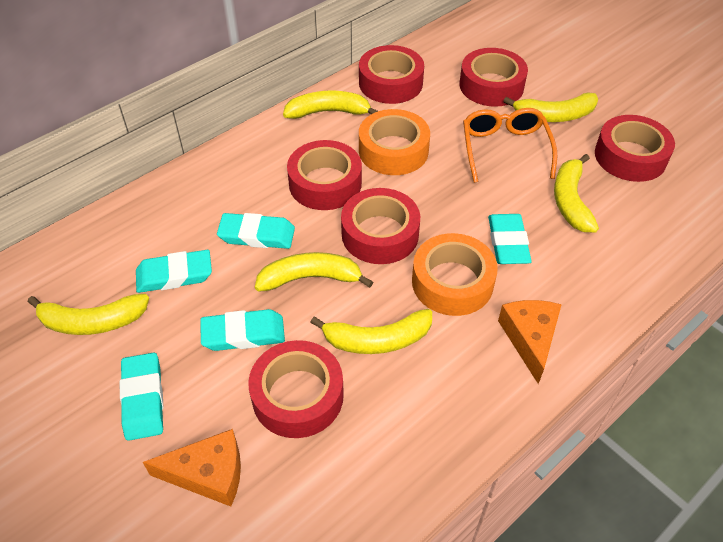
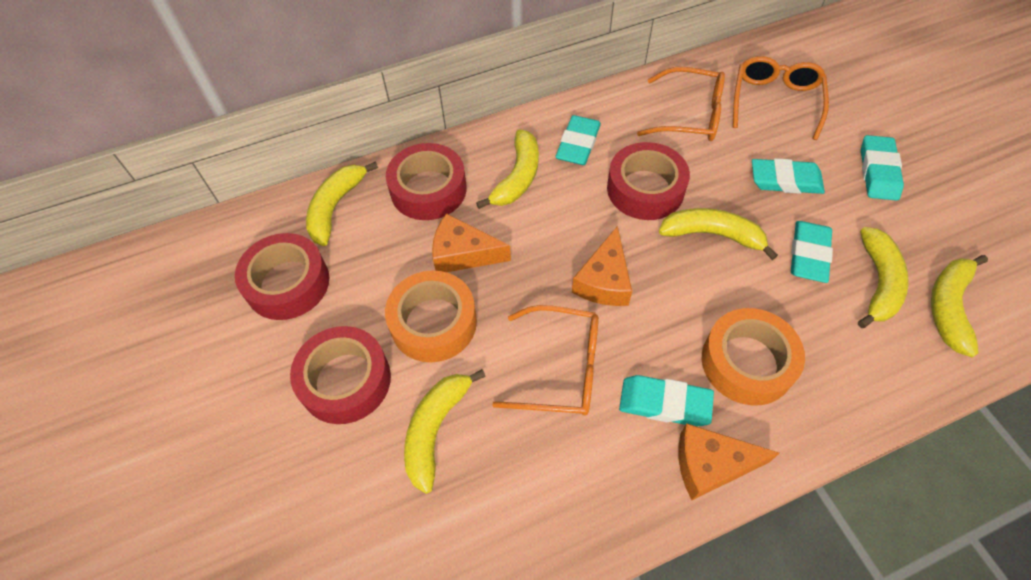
orange cheese: [143,429,241,507] [498,300,562,384] = 2 -> [432,213,511,272] [572,226,632,306] [678,423,779,500] = 3
orange glasses: [463,108,557,183] = 1 -> [492,305,599,416] [637,67,725,141] [733,56,829,140] = 3
red tape: [248,340,344,438] [287,140,362,210] [341,188,420,264] [359,45,424,104] [460,48,528,107] [595,115,675,182] = 6 -> [235,233,329,320] [290,326,391,424] [386,143,467,220] [607,142,690,220] = 4

